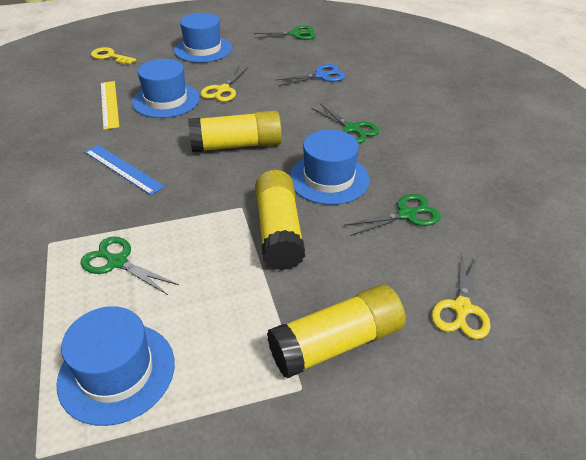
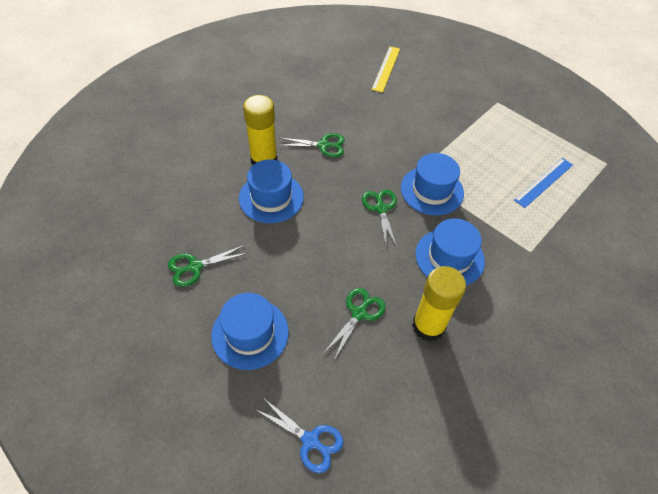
yellow glue stick: [188,110,282,153] [255,170,305,271] [267,285,405,378] = 3 -> [243,95,277,165] [412,266,466,342] = 2
yellow key: [91,47,136,65] = 1 -> none = 0
yellow scissors: [201,67,248,102] [432,254,491,339] = 2 -> none = 0

